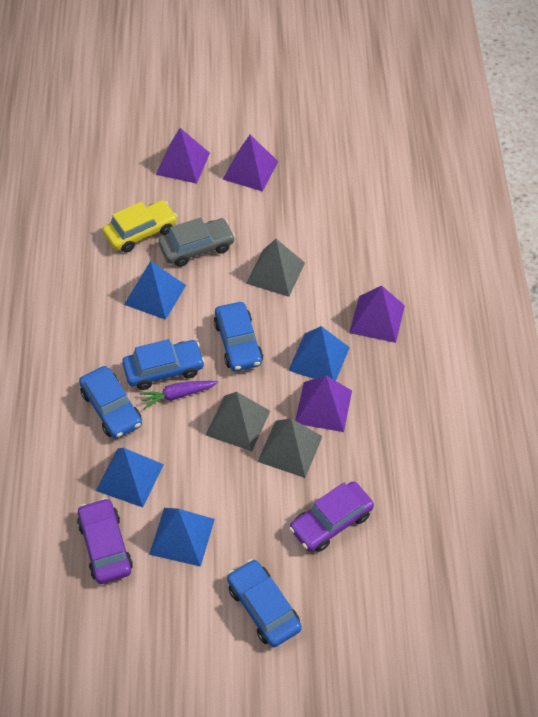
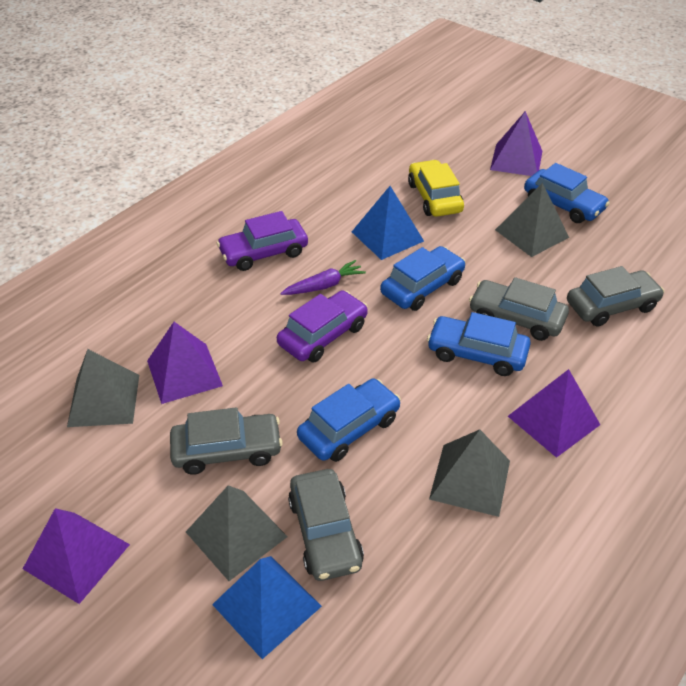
blue pyramid: [96,448,164,507] [124,261,186,320] [149,508,215,567] [288,326,350,381] = 4 -> [212,556,322,659] [352,186,424,260] = 2
grey car: [159,218,235,267] = 1 -> [170,407,283,475] [288,469,364,581] [469,277,569,341] [567,266,664,327] = 4
grey pyramid: [206,392,270,451] [246,239,305,297] [257,418,323,478] = 3 -> [67,349,139,427] [186,485,288,581] [429,429,510,517] [495,183,569,257] = 4

